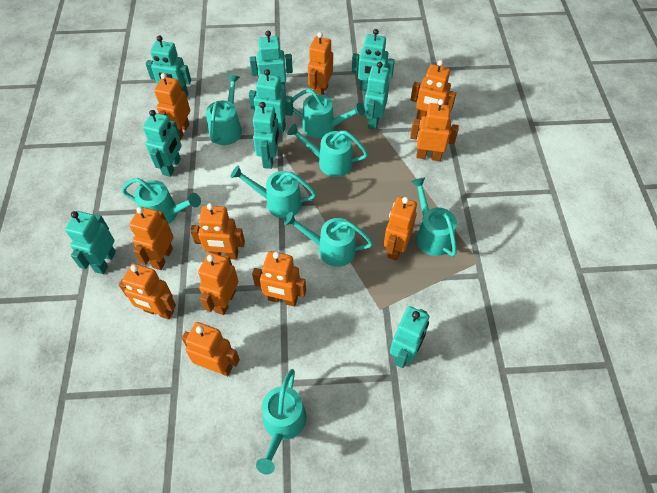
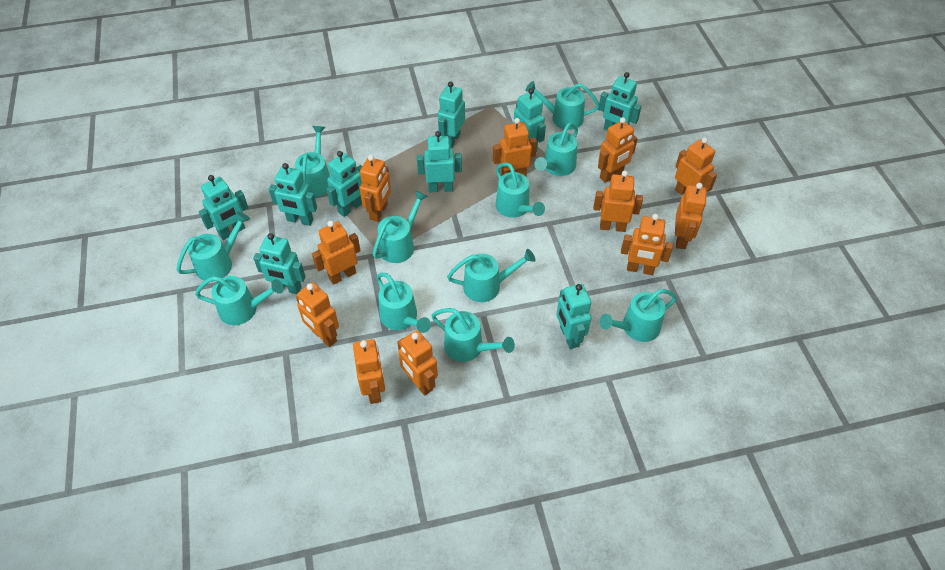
turquoise watering can: [122,178,201,224] [206,74,242,145] [231,165,316,218] [256,369,307,474] [283,212,373,267] [287,124,368,177] [292,89,365,138] [411,177,457,257] = 8 -> [177,212,250,282] [195,276,284,325] [295,126,330,197] [373,191,428,263] [376,273,431,333] [431,308,515,362] [447,249,536,302] [496,162,545,218] [526,81,599,130] [534,123,578,176] [599,289,677,342] = 11

